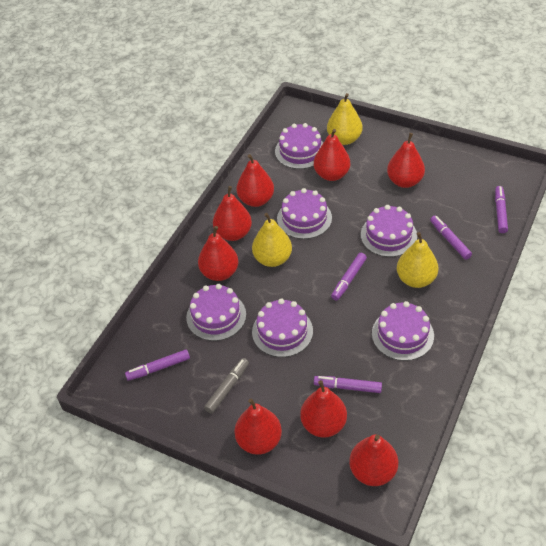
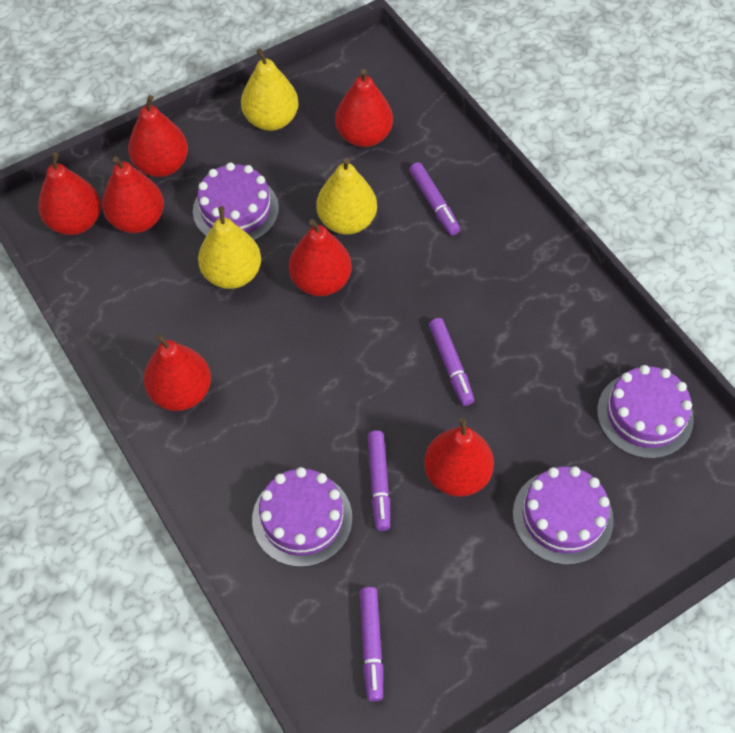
grey marker: [204,358,249,414] = 1 -> none = 0
purple cake: [186,284,246,341] [252,298,313,357] [275,123,323,169] [277,188,332,239] [361,205,417,257] [372,301,434,361] = 6 -> [193,163,279,241] [252,467,352,567] [513,466,614,565] [597,365,694,459] = 4
purple marker: [125,349,190,381] [314,376,382,393] [331,253,367,300] [430,215,472,260] [495,186,508,233] = 5 -> [360,587,383,702] [368,431,390,531] [409,162,460,235] [429,318,474,406] = 4
red pear: [198,226,238,281] [213,186,252,241] [234,398,282,455] [237,154,274,207] [300,380,347,438] [314,129,350,181] [349,434,398,486] [387,133,425,188] = 8 -> [38,153,101,235] [102,156,164,233] [128,95,188,177] [143,334,211,411] [289,219,352,296] [335,69,393,147] [424,418,494,497] = 7

